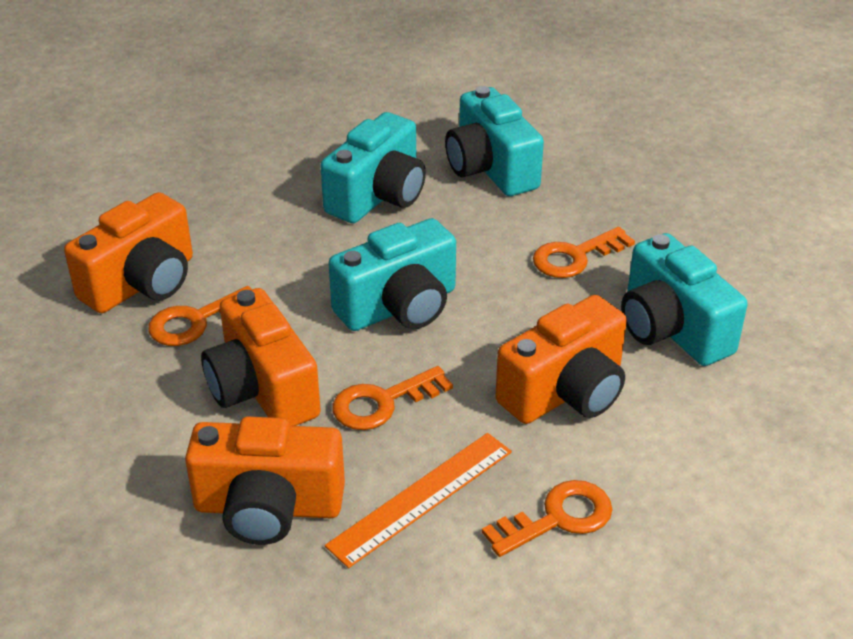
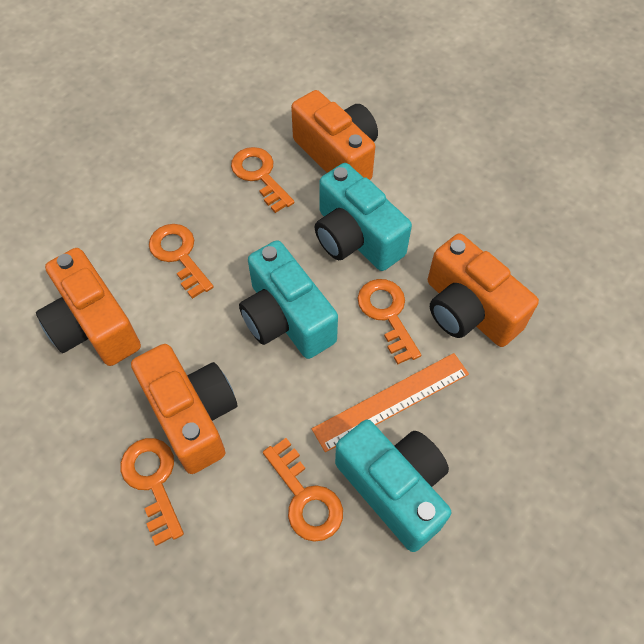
orange key: [148,286,252,346] [332,366,453,430] [482,480,613,557] [533,227,635,278] = 4 -> [120,438,184,546] [149,224,214,299] [231,147,294,213] [263,438,343,542] [358,279,421,364] = 5
turquoise camera: [320,112,426,223] [328,218,456,331] [445,86,544,196] [621,233,748,366] = 4 -> [239,240,338,359] [315,163,412,271] [335,420,451,552] = 3

